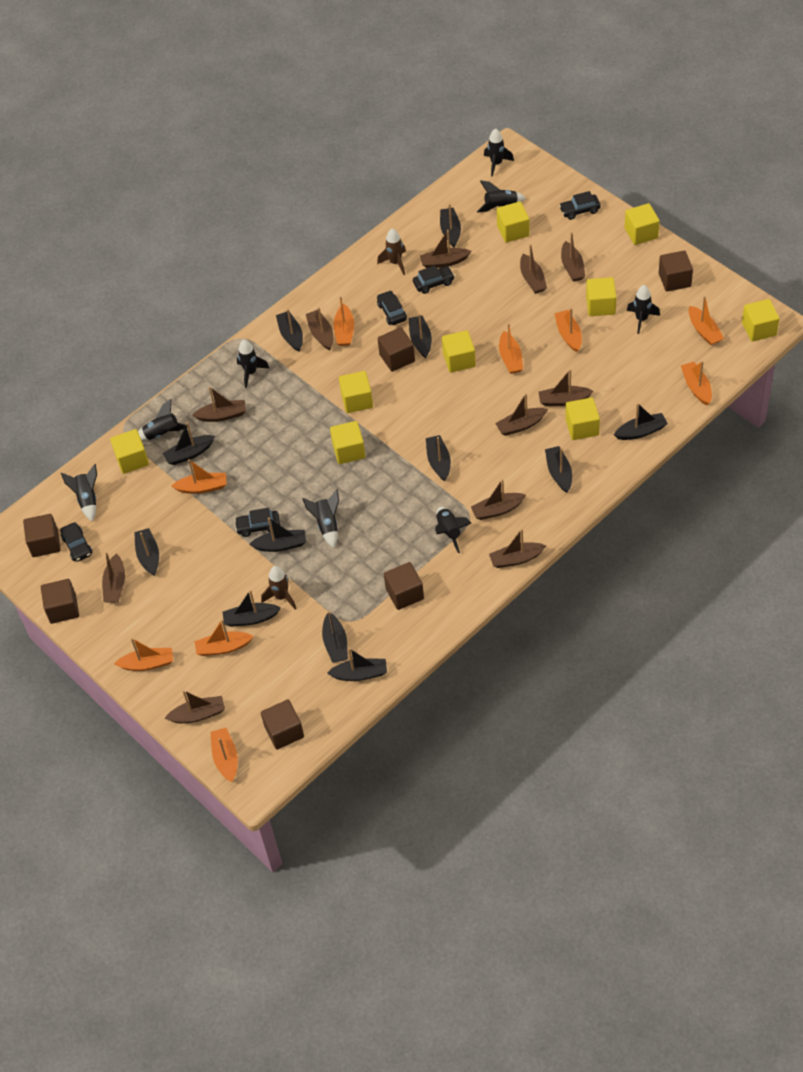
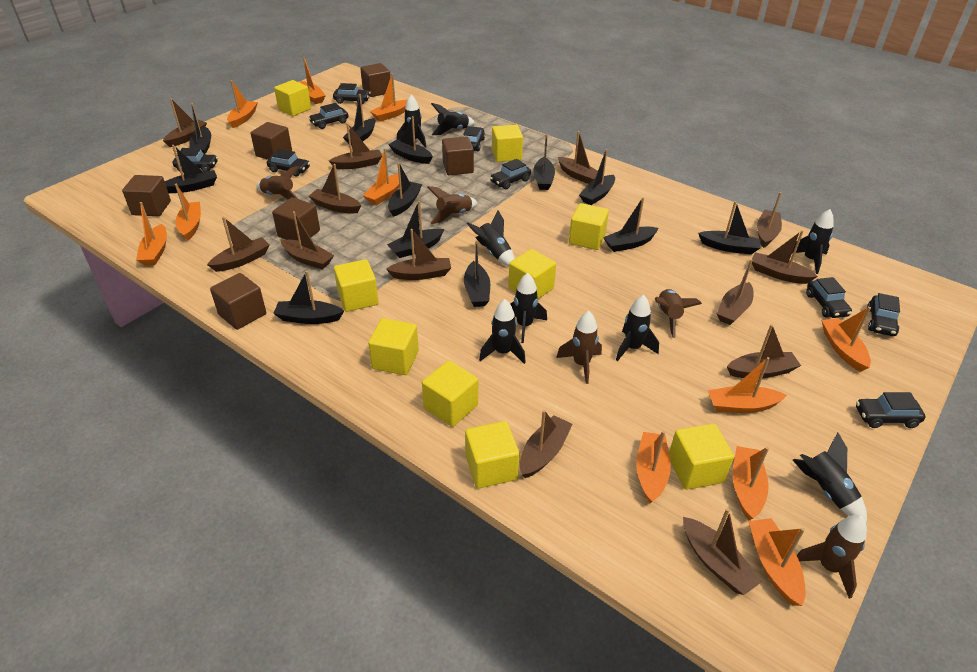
black car: [60,522,93,562] [234,508,280,537] [377,290,407,325] [413,266,455,294] [559,191,601,220] = 5 -> [173,148,218,172] [267,149,310,176] [309,103,348,129] [333,83,371,105] [463,126,485,151] [490,159,531,189] [806,277,852,318] [856,392,926,428] [867,293,900,336] = 9
brown boat: [102,552,125,603] [165,690,225,723] [192,387,246,422] [306,307,333,350] [420,230,471,268] [471,479,526,520] [489,529,546,568] [495,393,548,436] [520,244,547,294] [538,369,594,406] [561,232,585,282] = 11 -> [163,99,207,147] [207,217,270,272] [281,211,334,269] [309,164,361,214] [329,123,382,169] [386,229,451,280] [520,410,573,478] [558,131,598,184] [683,508,762,595] [717,259,753,325] [727,324,801,378] [752,230,818,284] [757,192,782,248] = 13
brown rocket: [261,566,297,610] [377,228,406,275] = 2 -> [256,166,299,199] [427,186,477,224] [556,311,602,384] [655,289,702,338] [796,515,867,599] = 5
orange boat: [114,638,173,671] [172,459,227,494] [195,619,254,656] [211,728,238,782] [333,296,354,346] [499,323,523,374] [554,308,582,352] [681,361,712,405] [689,296,724,345] = 9 -> [136,202,167,265] [175,184,201,241] [227,80,258,128] [299,57,326,104] [363,148,399,205] [370,74,407,122] [636,431,671,503] [708,357,787,413] [733,446,769,520] [749,518,805,606] [822,307,871,372] = 11

